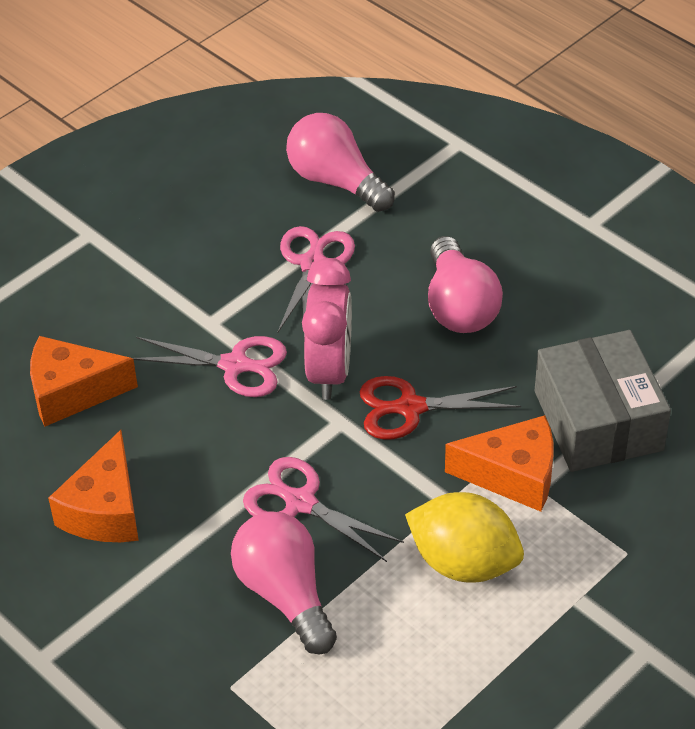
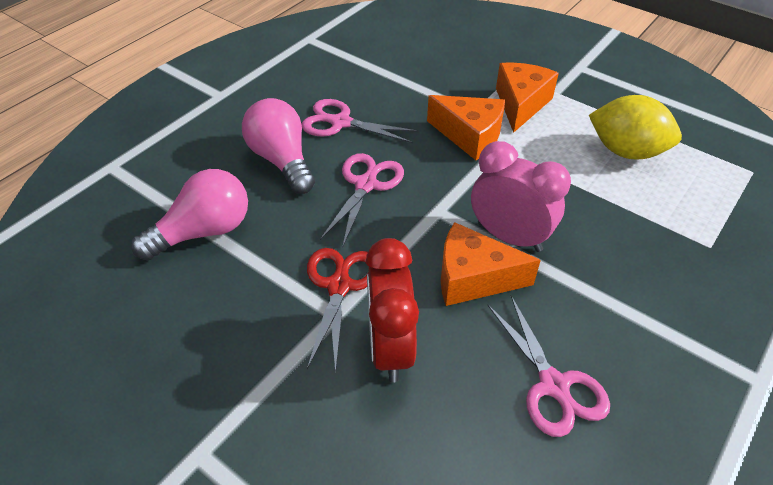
grey box: [535,330,671,472] = 1 -> none = 0
pink light bulb: [231,511,337,655] [286,113,395,212] [428,236,503,333] = 3 -> [131,169,248,261] [242,98,315,194] = 2
red clock: none = 0 -> [366,238,419,382] = 1

